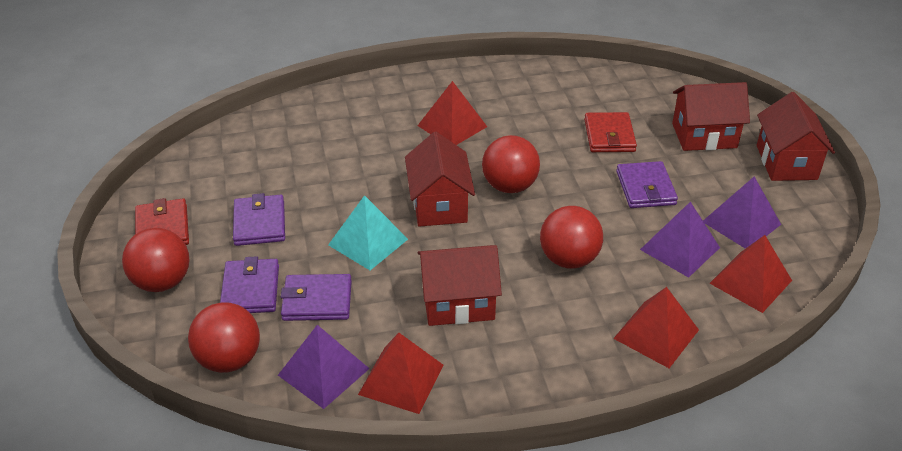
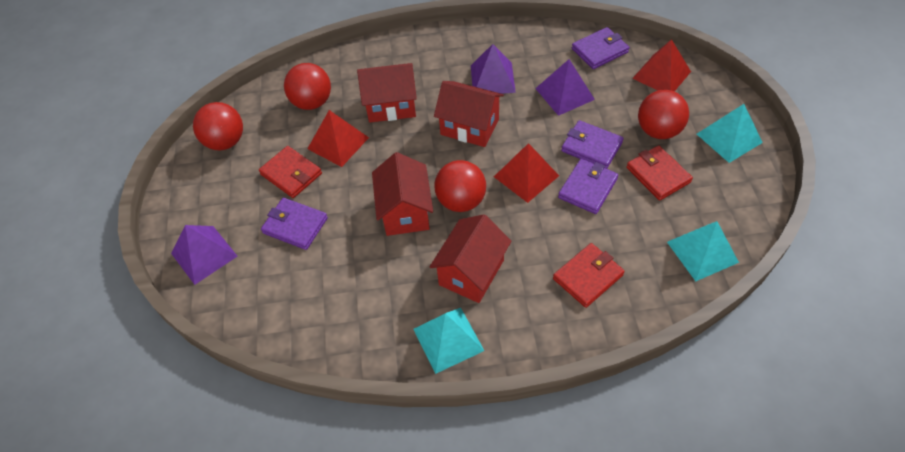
red pyramid: [358,333,443,414] [417,81,487,145] [613,287,699,368] [710,235,792,313] = 4 -> [307,110,369,167] [494,143,559,203] [632,39,691,91] = 3
red wallet: [135,198,189,245] [584,112,637,152] = 2 -> [259,146,322,198] [553,243,625,308] [626,145,693,201] = 3
turquoise pyramid: [328,195,408,270] = 1 -> [413,308,484,374] [667,221,739,281] [697,104,763,163] = 3

